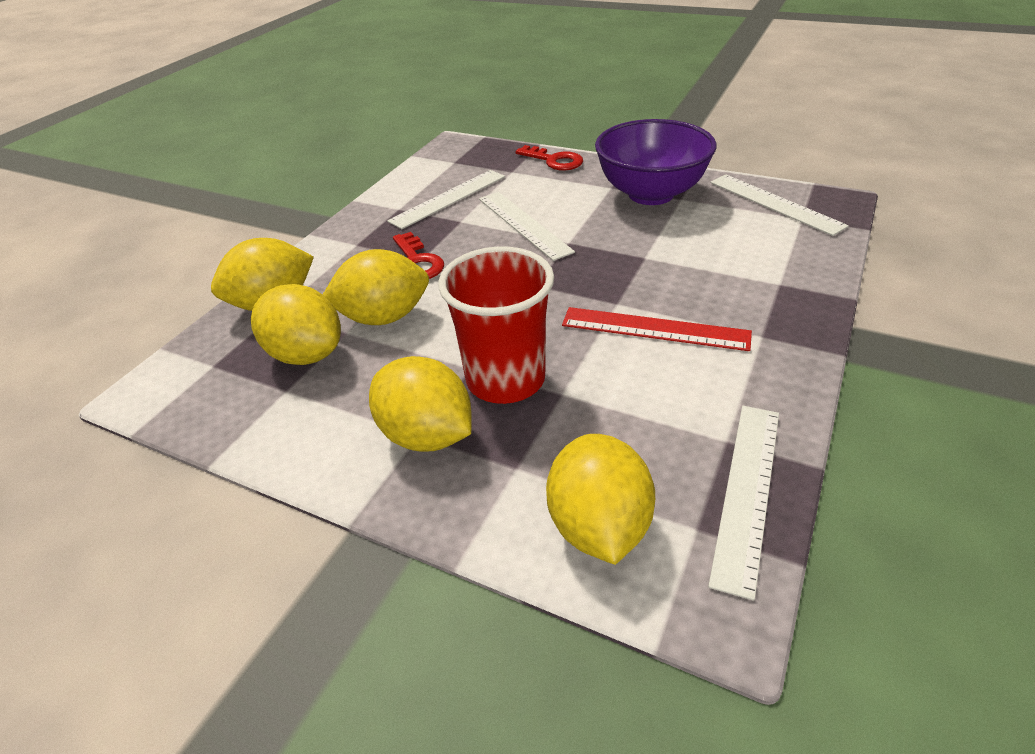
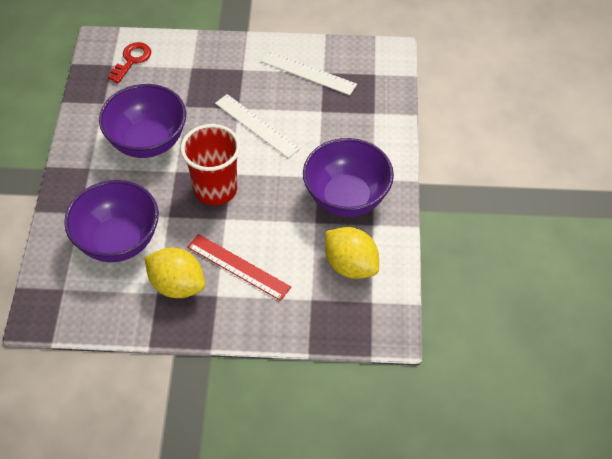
purple bowl: [595,119,717,205] = 1 -> [64,180,159,262] [99,84,186,158] [303,138,394,217] = 3
red key: [393,232,444,279] [515,145,583,171] = 2 -> [108,42,151,83] = 1
white ruler: [387,170,505,229] [479,192,575,261] [708,406,779,601] [710,175,849,236] = 4 -> [215,94,300,158] [261,51,357,95] = 2
yellow lemon: [211,238,314,311] [251,284,341,365] [323,249,429,325] [369,356,472,451] [546,434,655,565] = 5 -> [144,248,205,298] [325,227,379,279] = 2

